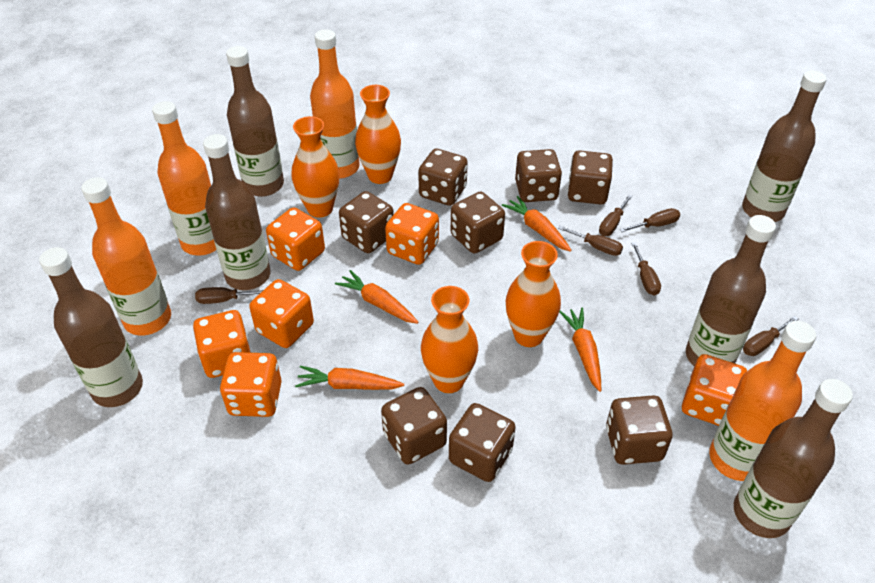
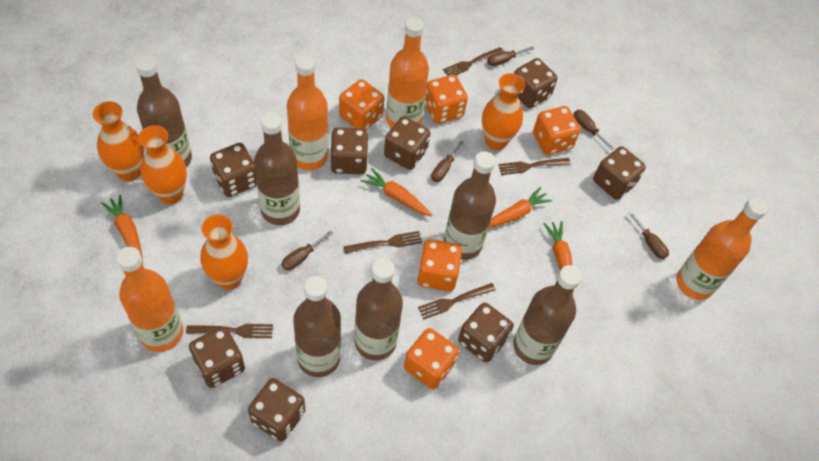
brown fork: none = 0 -> [186,324,273,338] [343,231,422,254] [418,283,496,319] [443,47,503,76] [498,158,571,175] = 5
brown screwdriver: [195,287,263,304] [558,226,623,256] [599,195,633,236] [620,208,680,232] [631,242,661,296] [743,316,798,356] = 6 -> [282,231,333,270] [431,140,464,182] [487,46,535,66] [573,110,613,150] [628,211,669,259] = 5
orange dice: [193,310,251,378] [220,352,282,417] [249,279,314,348] [266,207,325,271] [385,203,439,265] [682,354,747,426] = 6 -> [339,79,384,130] [404,328,459,389] [417,239,462,291] [425,75,468,124] [533,106,580,155] = 5

